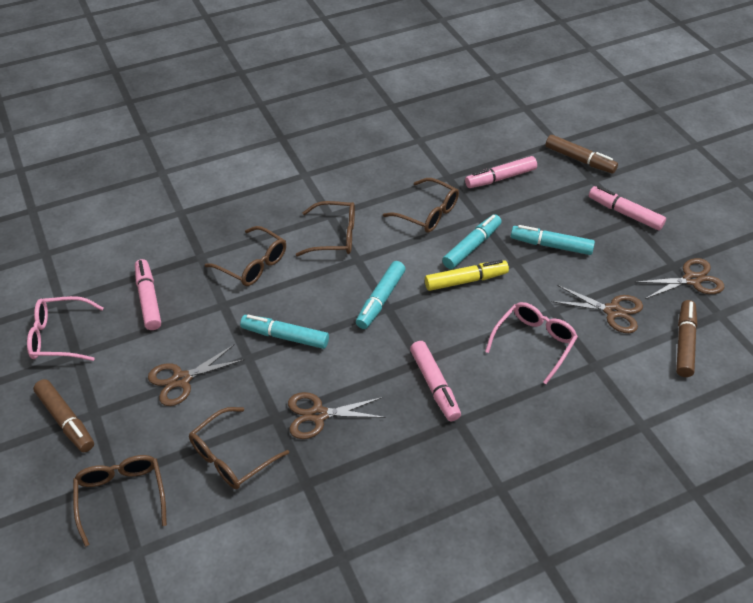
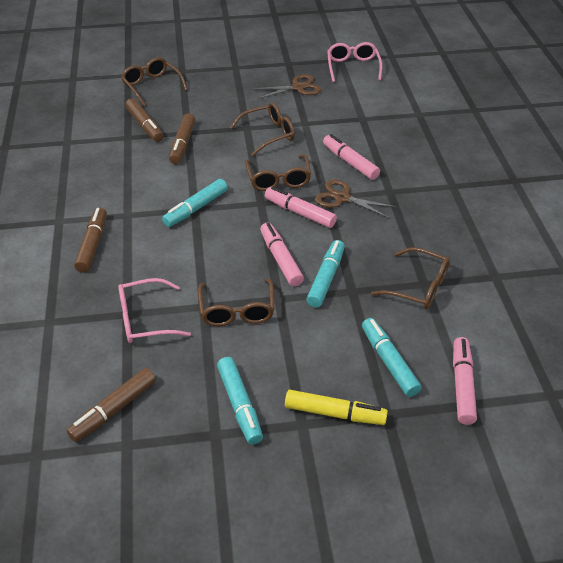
brown marker: [33,379,94,452] [545,135,618,173] [676,300,697,377] = 3 -> [66,368,156,442] [74,207,107,273] [125,98,164,142] [169,113,195,164] = 4
brown scissors: [148,344,245,406] [288,392,386,439] [552,285,643,333] [636,258,724,299] = 4 -> [254,74,321,99] [315,179,396,218] = 2

